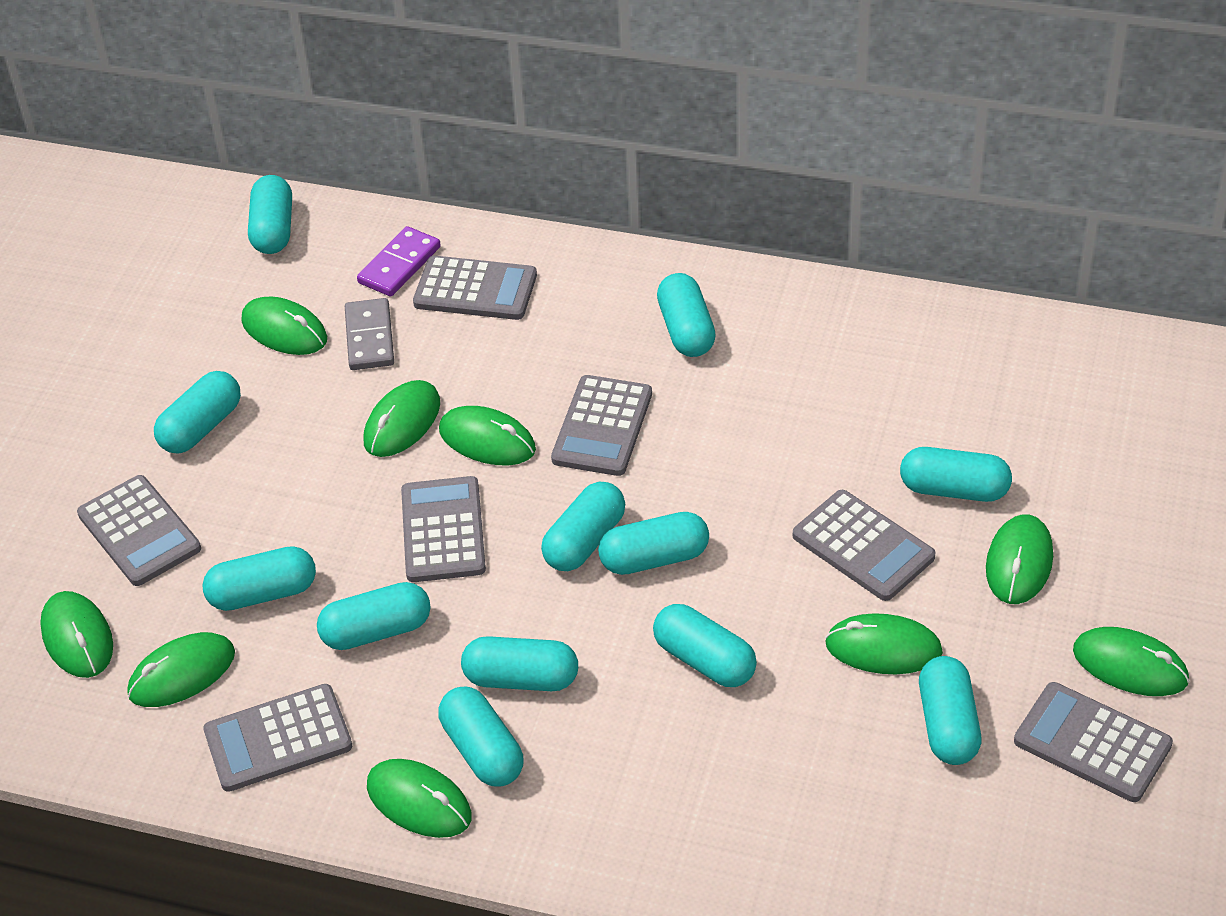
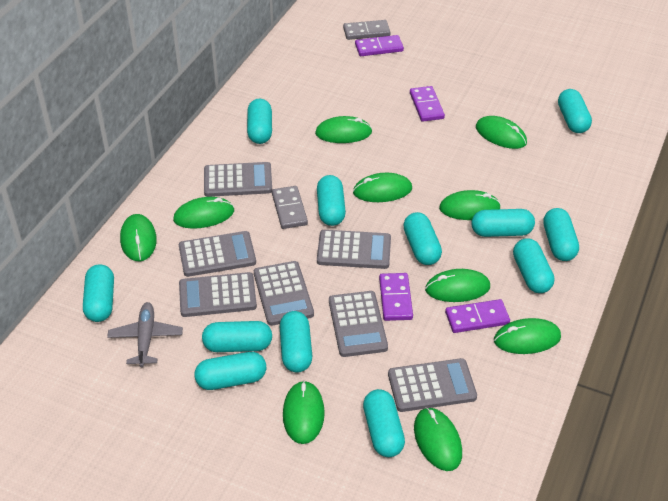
green mouse: [40,591,113,678] [127,632,235,707] [241,296,327,355] [363,380,440,457] [367,759,472,838] [439,406,536,465] [825,613,943,674] [986,514,1053,604] [1073,627,1189,696] = 9 -> [120,214,157,261] [173,197,234,229] [283,380,325,444] [315,116,372,143] [353,173,412,202] [414,407,462,471] [425,269,490,302] [439,190,501,220] [476,116,527,149] [494,318,561,354] = 10
grey domino: [345,298,394,370] = 1 -> [272,186,308,229] [343,20,391,40] = 2
grey plane: none = 0 -> [107,302,183,367] = 1
purple domino: [357,226,441,297] = 1 -> [355,35,404,56] [379,273,413,321] [410,86,445,122] [445,299,510,333] = 4

